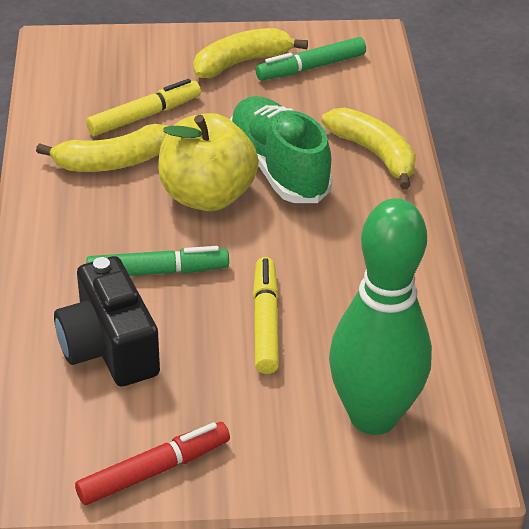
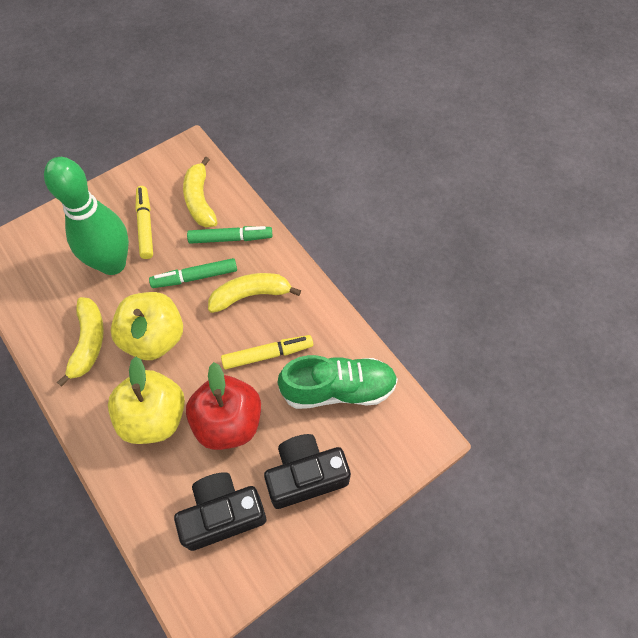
black camera: [54,256,160,387] = 1 -> [174,472,266,551] [264,434,351,509] = 2
red apple: none = 0 -> [186,362,261,450] = 1
red marker: [75,422,230,505] = 1 -> none = 0
yellow apple: [158,113,259,211] = 1 -> [108,357,185,444] [111,292,183,360] = 2

